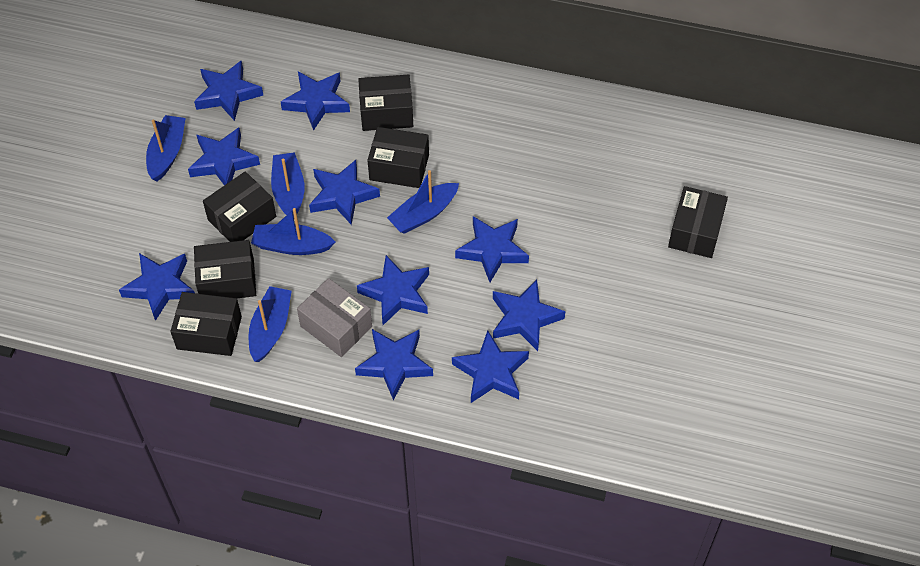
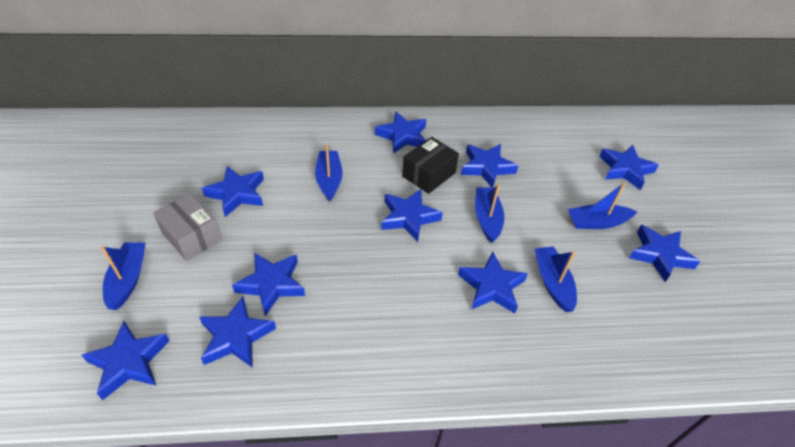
black box: [170,292,242,356] [194,240,256,298] [203,171,276,242] [358,75,413,131] [367,127,429,188] [668,186,728,258] = 6 -> [402,137,459,194] = 1

